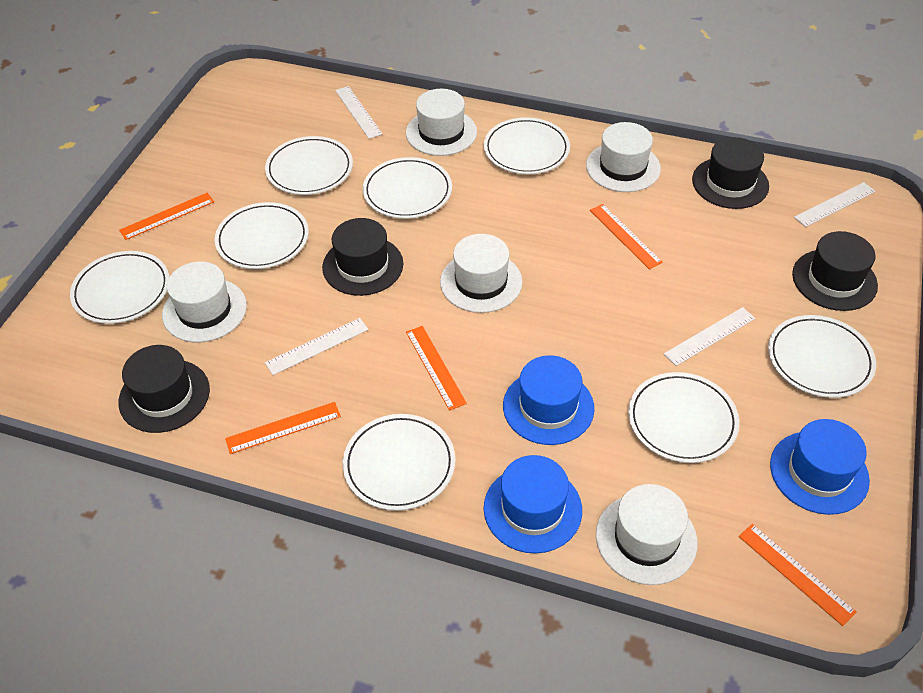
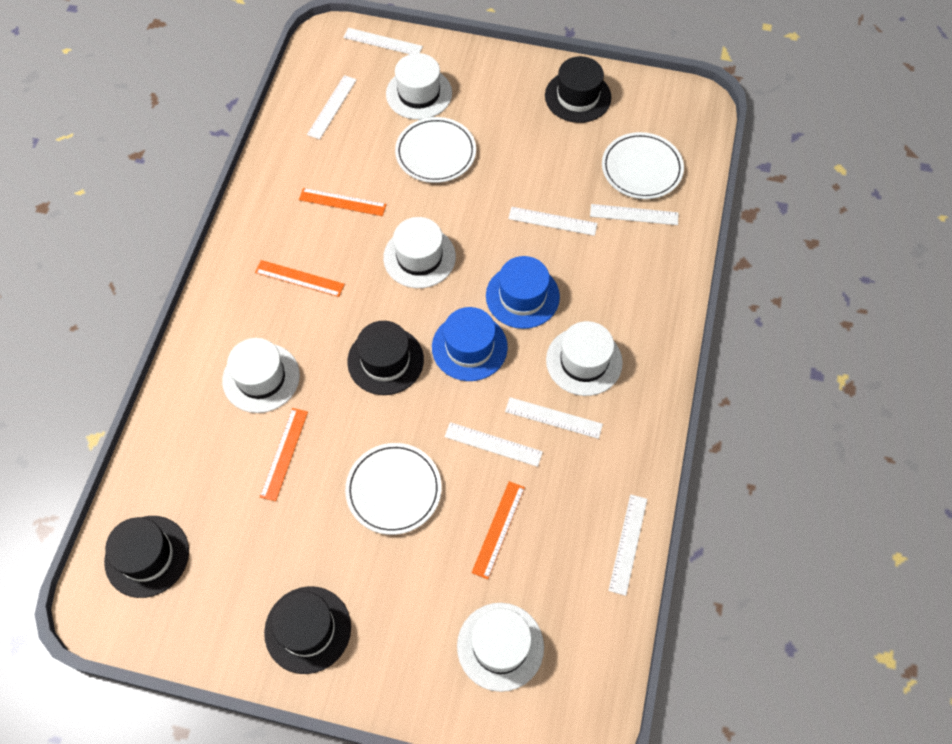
blue hat: [484,455,582,554] [503,355,594,445] [770,419,870,515] = 3 -> [432,307,508,381] [486,256,560,329] = 2
orange ruler: [119,193,214,240] [225,402,341,454] [406,326,467,411] [590,204,663,269] [739,524,857,626] = 5 -> [255,260,345,297] [260,408,308,501] [299,188,387,216] [472,481,525,579] = 4
white plate: [70,251,169,324] [215,202,309,269] [265,136,353,195] [343,414,455,511] [363,157,452,219] [484,117,570,174] [628,372,739,463] [768,315,876,398] = 8 -> [345,443,442,535] [395,117,476,183] [602,132,684,199] = 3
white ruler: [265,318,369,375] [335,86,382,139] [664,307,755,366] [794,182,876,227] = 4 -> [307,75,357,139] [343,28,423,54] [444,422,543,467] [505,397,603,439] [508,207,597,236] [590,204,679,225] [608,494,647,596] = 7

